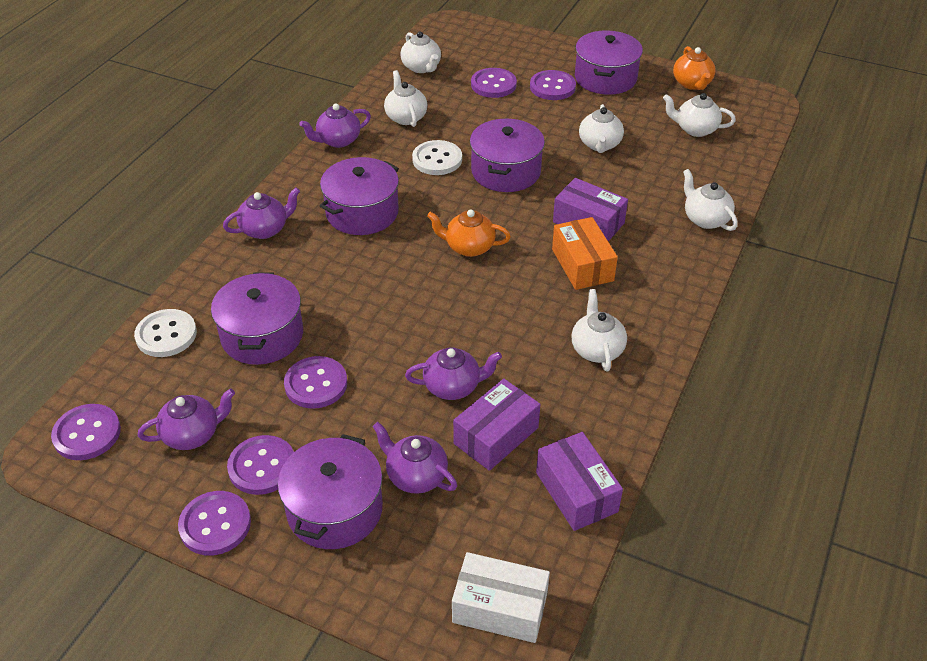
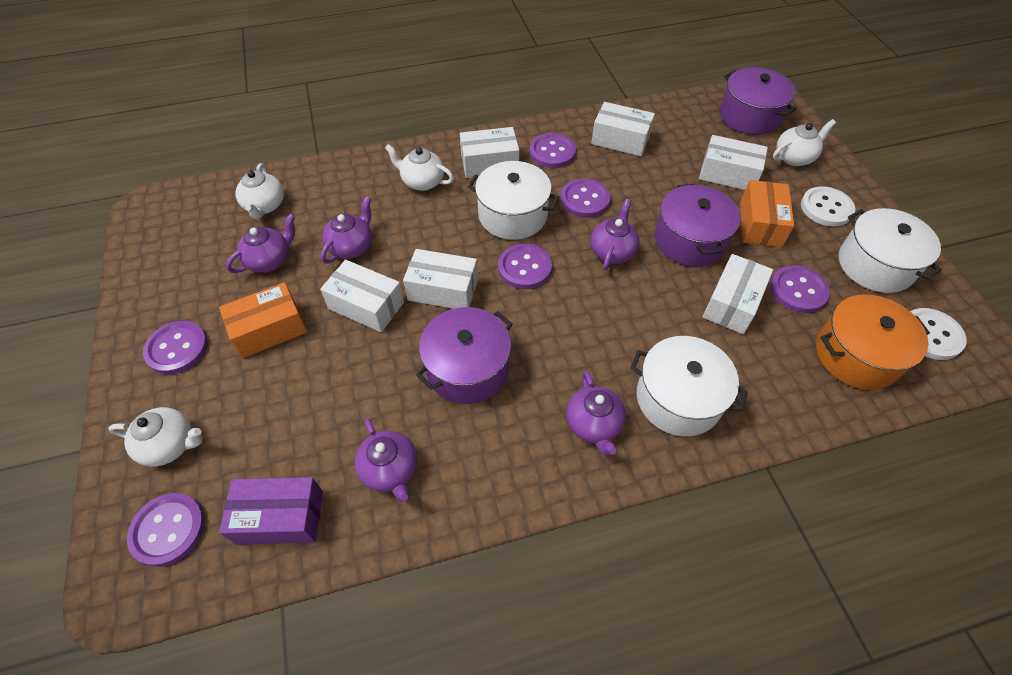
orange box: [552,217,618,290] = 1 -> [219,282,307,358] [740,180,795,247] = 2
orange pot: none = 0 -> [816,294,930,390] = 1
orange teapot: [427,209,511,257] [673,46,716,90] = 2 -> none = 0
purple box: [453,379,540,471] [536,432,623,531] [553,178,628,241] = 3 -> [219,477,323,545] = 1
purple pot: [211,272,303,365] [278,434,383,549] [320,157,399,235] [470,119,545,192] [575,30,643,95] = 5 -> [416,307,513,404] [655,184,741,266] [720,67,796,135] = 3
white box: [452,552,550,643] = 1 -> [320,260,404,332] [403,249,478,309] [460,127,519,178] [591,102,655,156] [699,135,768,190] [703,254,773,334] = 6
white pot: none = 0 -> [468,161,560,240] [630,336,748,436] [839,208,942,293] = 3
white teapot: [384,70,427,127] [400,32,441,73] [571,289,627,372] [579,104,624,153] [663,93,736,137] [683,169,738,231] = 6 -> [108,407,203,466] [235,163,284,219] [385,144,454,191] [773,119,836,166] = 4

